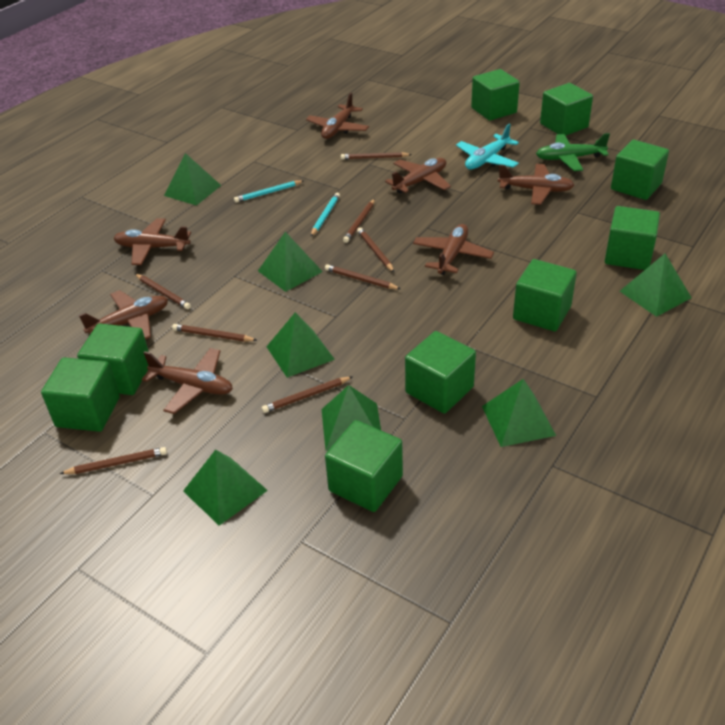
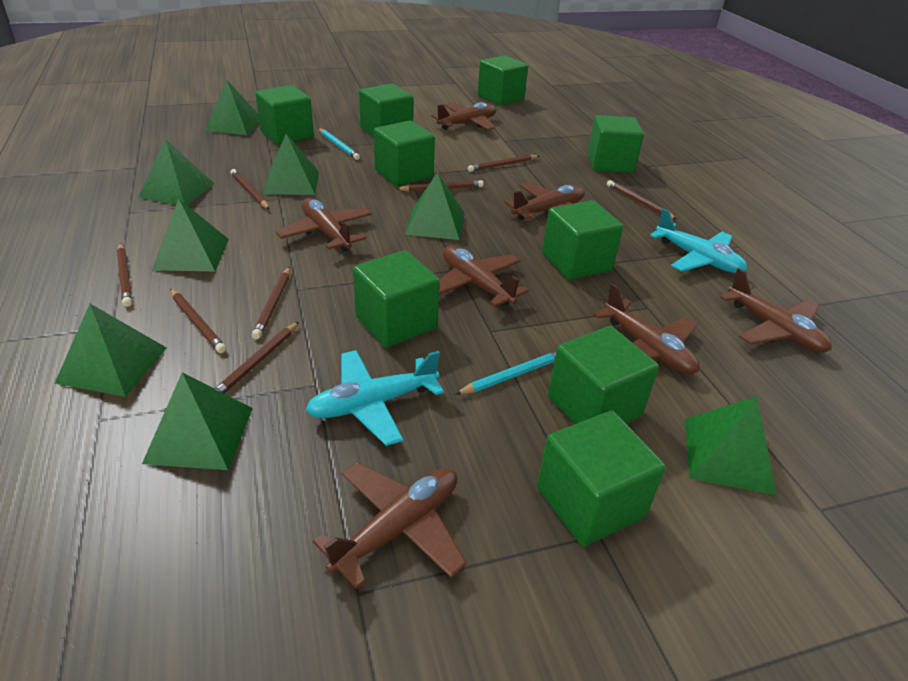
green plane: [536,133,610,171] = 1 -> none = 0
green pyramid: [164,153,221,206] [183,450,268,526] [258,232,323,292] [266,312,335,378] [321,385,381,451] [482,379,556,447] [620,254,692,317] = 7 -> [55,304,167,397] [139,139,215,205] [142,372,253,470] [152,199,229,271] [204,80,259,135] [263,133,319,195] [404,172,465,240] [685,396,777,495] = 8
turquoise plane: [456,124,519,169] = 1 -> [305,350,444,446] [650,208,747,273] = 2

